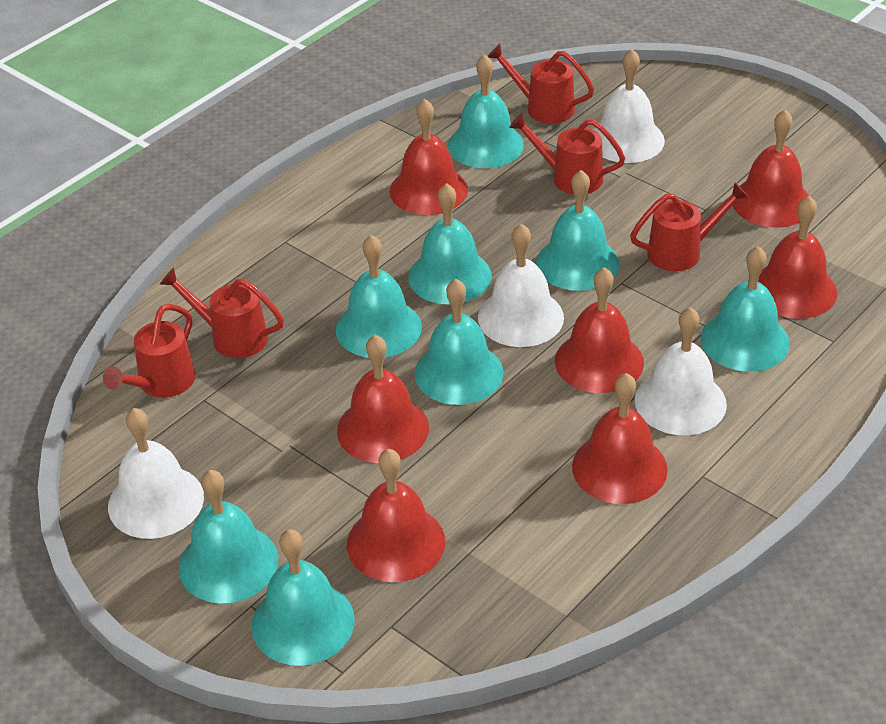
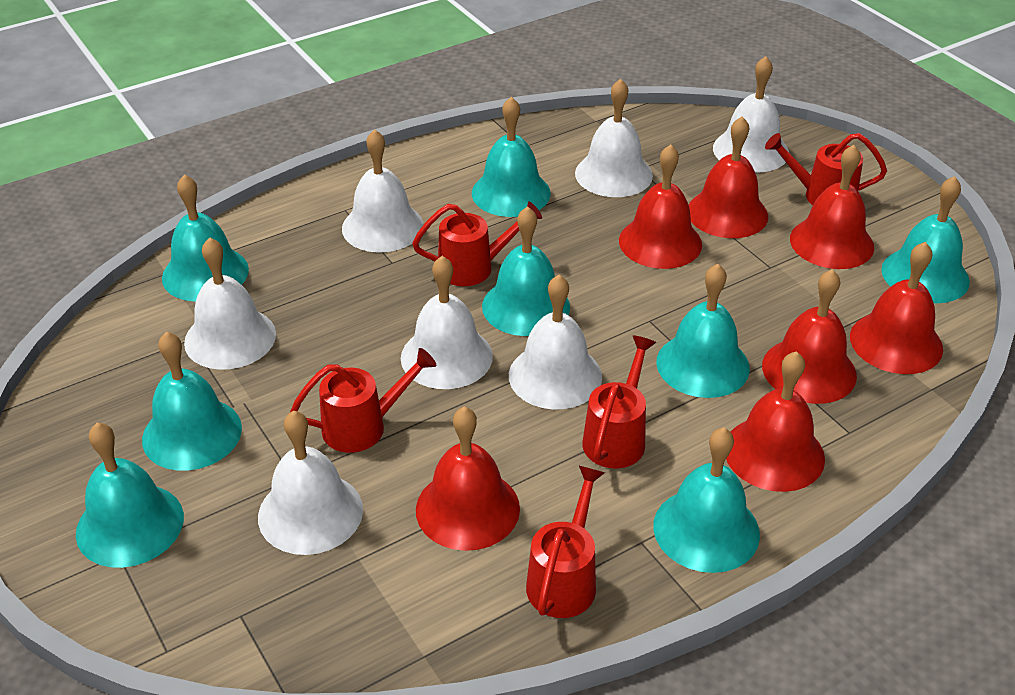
white bell: [108,408,204,539] [478,224,564,347] [592,49,665,163] [635,307,727,435] = 4 -> [184,237,276,370] [258,410,363,555] [342,129,424,253] [401,256,493,389] [509,275,602,409] [575,79,653,197] [713,56,789,173] = 7

